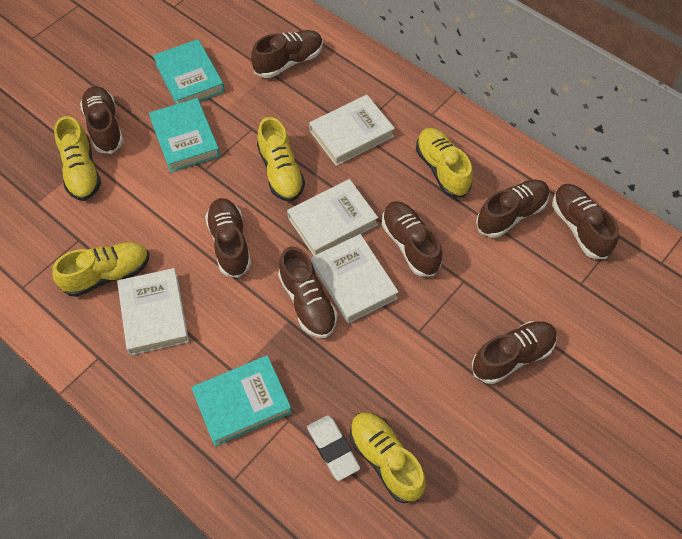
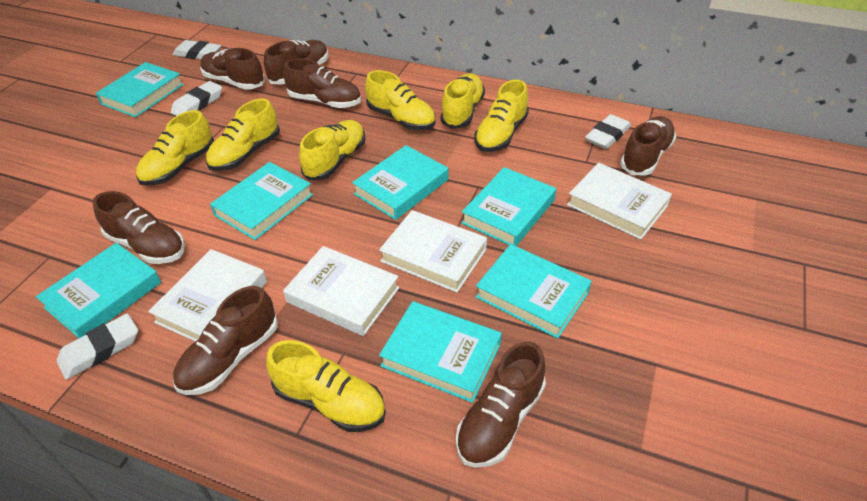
brown shoe: [80,86,124,154] [205,198,251,278] [251,30,323,78] [278,246,338,338] [382,201,442,276] [472,321,557,384] [476,179,549,238] [552,184,619,259] = 8 -> [93,191,185,264] [173,286,278,395] [200,48,265,90] [264,40,328,85] [283,58,361,108] [456,341,546,468] [620,116,676,176] = 7
turquoise book: [149,98,220,172] [153,39,225,104] [191,355,292,446] = 3 -> [36,243,161,338] [96,62,184,117] [210,162,313,240] [352,145,448,220] [379,301,502,403] [462,167,556,246] [475,244,592,339] = 7
white eraser: [307,415,360,481] = 1 -> [57,313,138,380] [171,81,222,116] [173,40,221,59] [585,114,631,149] = 4
yellow shoe: [52,242,149,297] [54,116,101,201] [257,117,305,202] [350,412,426,503] [416,128,473,198] = 5 -> [136,110,214,186] [206,98,280,171] [266,340,386,432] [299,120,365,180] [365,70,435,130] [440,73,485,129] [474,80,529,152] = 7

